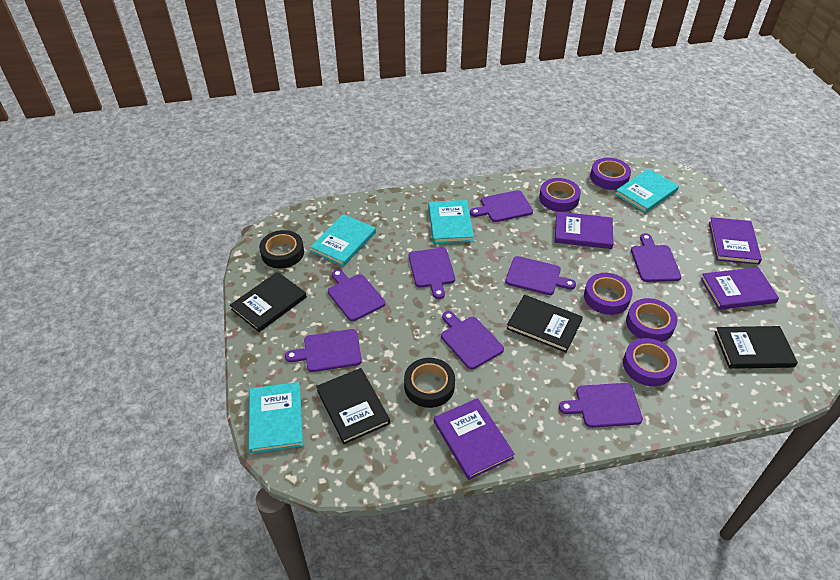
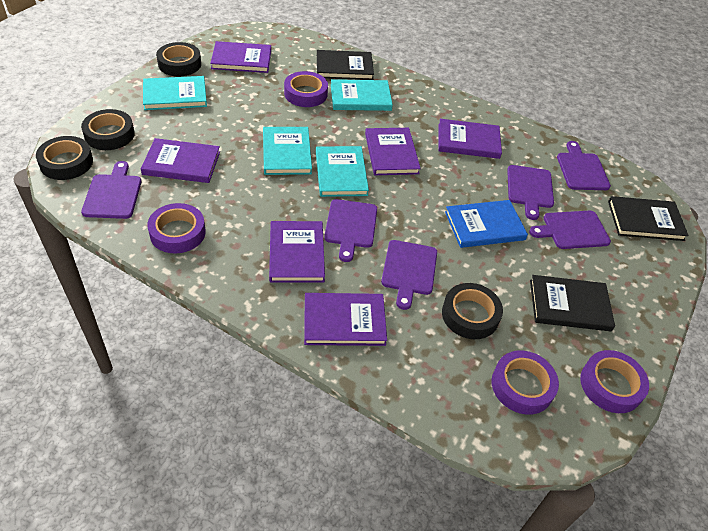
black book: [230,272,307,332] [316,368,390,444] [506,295,583,353] [714,326,798,369] = 4 -> [317,50,374,80] [530,275,615,331] [608,196,689,241] = 3
black tape: [259,230,304,268] [404,358,455,408] = 2 -> [36,136,93,180] [81,109,135,150] [156,42,201,76] [442,283,503,339] = 4
blue book: none = 0 -> [445,200,528,248] = 1
purple book: [434,398,515,480] [555,211,613,249] [700,267,779,310] [709,217,762,265] = 4 -> [141,138,220,183] [210,41,271,73] [269,221,325,283] [304,293,387,346] [365,128,421,175] [438,119,502,159] = 6
purple cutting board: [285,329,362,372] [328,269,385,321] [408,248,455,299] [441,311,504,369] [470,190,533,222] [505,256,576,295] [559,383,643,428] [631,233,681,282] = 8 -> [81,161,141,219] [324,199,377,262] [381,240,437,310] [507,165,554,220] [529,211,611,249] [557,141,611,190] = 6
purple tape: [539,178,581,212] [584,273,633,315] [590,158,631,190] [623,338,677,386] [626,298,678,342] = 5 -> [147,203,206,254] [284,71,328,107] [492,350,559,415] [580,350,649,413] = 4

